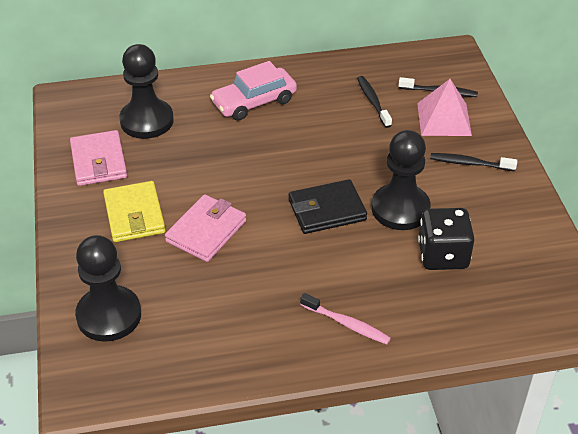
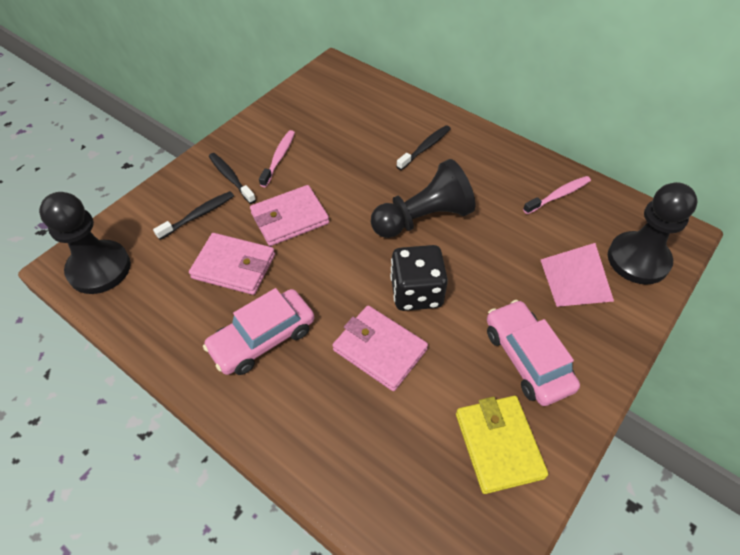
black wallet: [289,179,367,234] = 1 -> none = 0
pink car: [210,61,297,121] = 1 -> [203,288,314,375] [487,300,580,406] = 2
pink toothbrush: [300,293,391,344] = 1 -> [259,130,295,187] [523,176,591,214] = 2
pink wallet: [70,130,127,186] [165,195,246,262] = 2 -> [189,233,275,295] [250,185,329,246] [333,306,428,391] = 3

